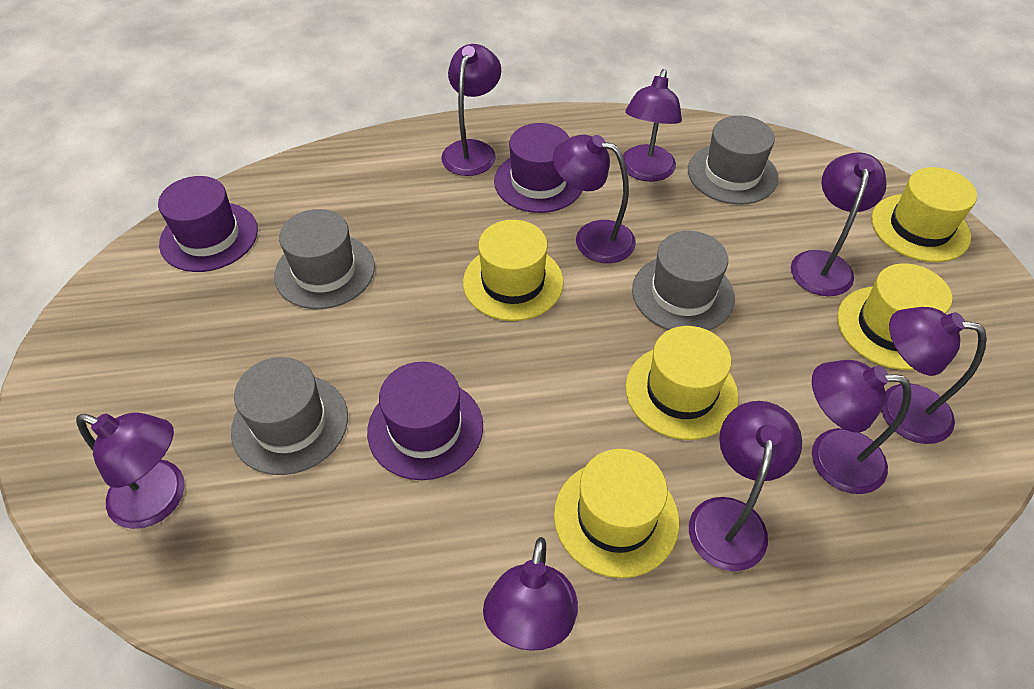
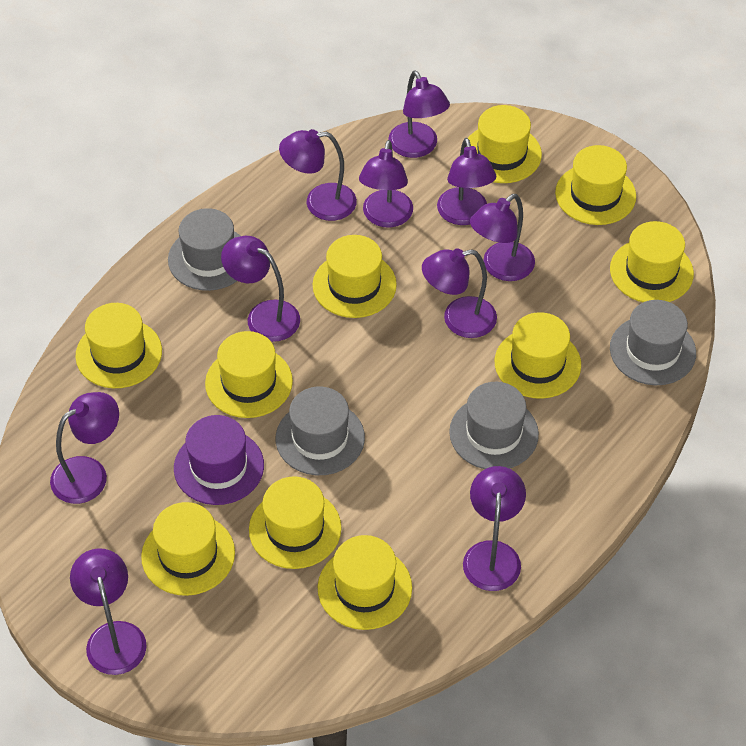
purple hat: [158,176,258,272] [367,362,483,480] [494,123,582,213] = 3 -> [174,415,264,505] = 1
purple lamp: [76,412,185,529] [441,44,501,176] [483,537,578,651] [553,135,636,263] [623,69,682,182] [689,401,802,571] [791,152,887,296] [812,360,911,494] [881,307,987,444] = 9 -> [50,392,119,504] [70,548,147,675] [221,236,300,342] [279,129,357,221] [359,140,413,228] [389,71,450,158] [422,248,497,338] [437,138,497,225] [463,466,526,591] [470,194,535,281] = 10
yellow hat: [463,220,564,321] [554,449,679,578] [625,326,738,440] [837,263,952,370] [871,167,977,262] = 5 -> [75,303,162,388] [141,502,235,596] [205,331,293,418] [249,476,341,569] [313,235,397,318] [318,535,412,630] [468,105,542,183] [495,312,581,399] [555,145,636,225] [610,221,694,302] = 10

